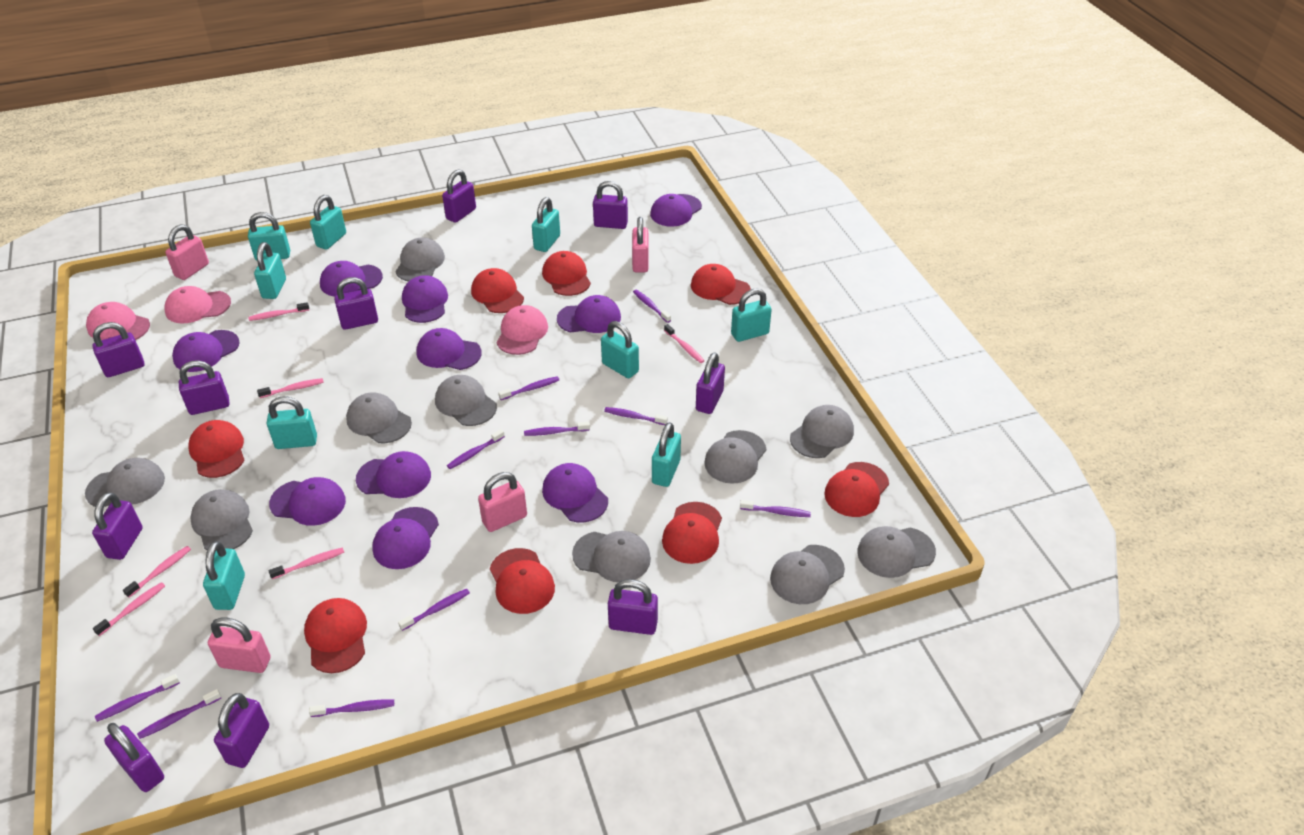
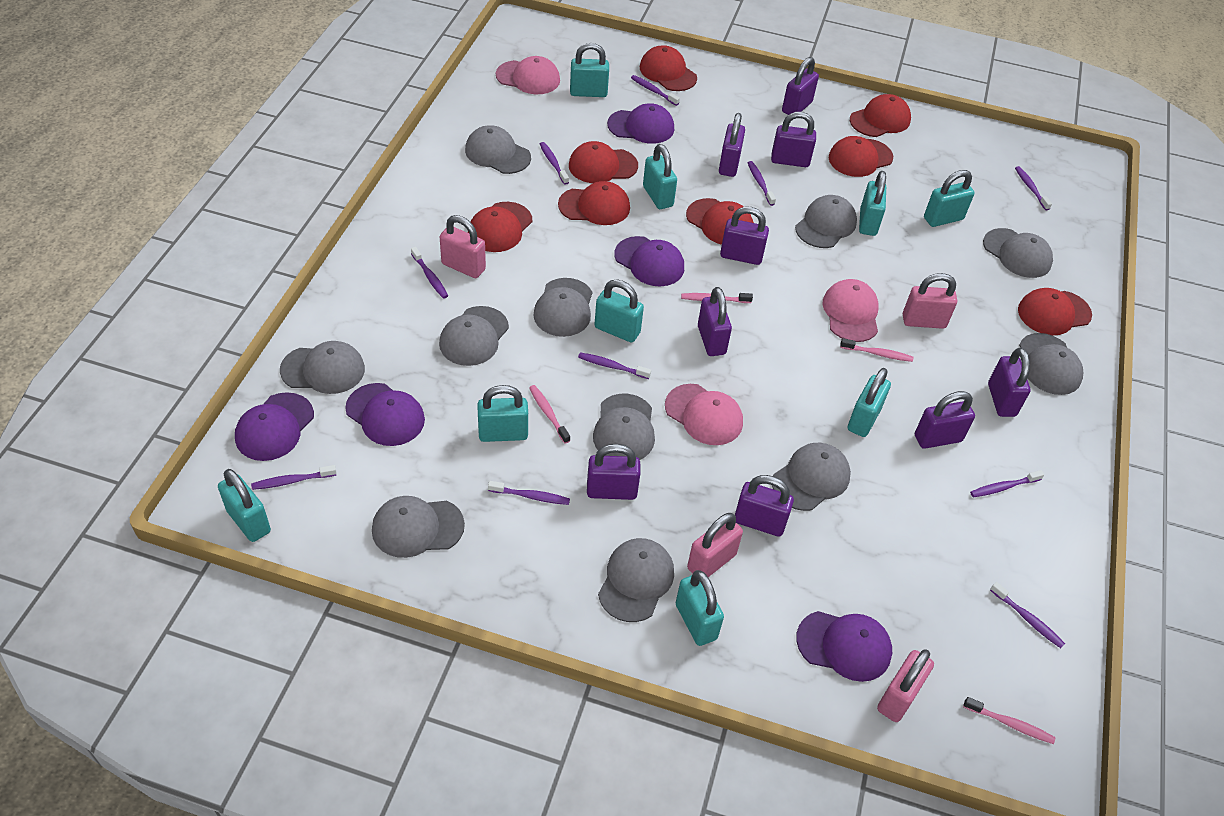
grey cap: [85,458,165,507] [190,489,253,550] [346,393,412,443] [395,238,445,282] [435,375,497,426] [572,531,651,582] [704,430,766,484] [770,545,845,604] [790,405,854,458] [857,526,936,578] = 10 -> [280,341,365,394] [372,496,465,558] [439,306,509,366] [465,125,531,174] [533,278,592,337] [593,394,655,460] [598,538,674,622] [772,443,851,511] [795,195,857,248] [983,228,1053,278] [1019,333,1083,395] = 11
pink toothbrush: [93,582,165,636] [123,546,191,598] [248,302,309,321] [257,378,324,398] [269,547,344,579] [664,324,705,363] = 6 -> [529,385,570,444] [681,293,753,303] [840,338,913,362] [963,697,1055,744] = 4
purple cap: [172,330,240,372] [269,477,346,526] [320,261,383,297] [356,451,431,498] [372,507,439,569] [402,275,448,323] [417,328,482,370] [542,463,608,523] [557,295,621,333] [650,194,702,227] = 10 -> [235,392,314,461] [345,383,425,446] [607,103,674,144] [614,236,684,286] [796,611,892,682] = 5
purple padlock: [92,322,145,377] [92,492,143,560] [104,723,164,792] [179,360,229,415] [214,693,269,768] [334,277,378,330] [442,169,476,223] [593,181,628,229] [608,579,658,635] [696,352,725,414] = 10 -> [587,444,641,500] [698,287,732,356] [719,113,745,177] [720,207,769,265] [735,475,794,537] [771,112,816,167] [782,57,819,115] [915,391,975,449] [988,348,1030,417] = 9

